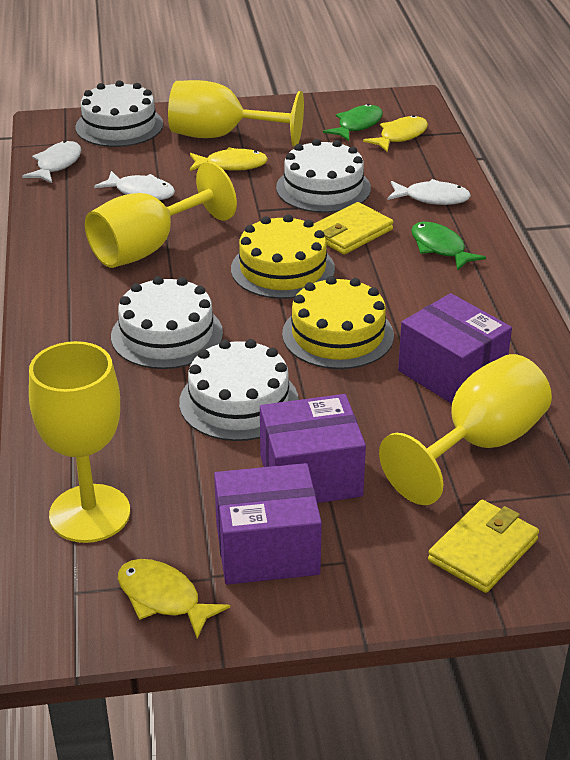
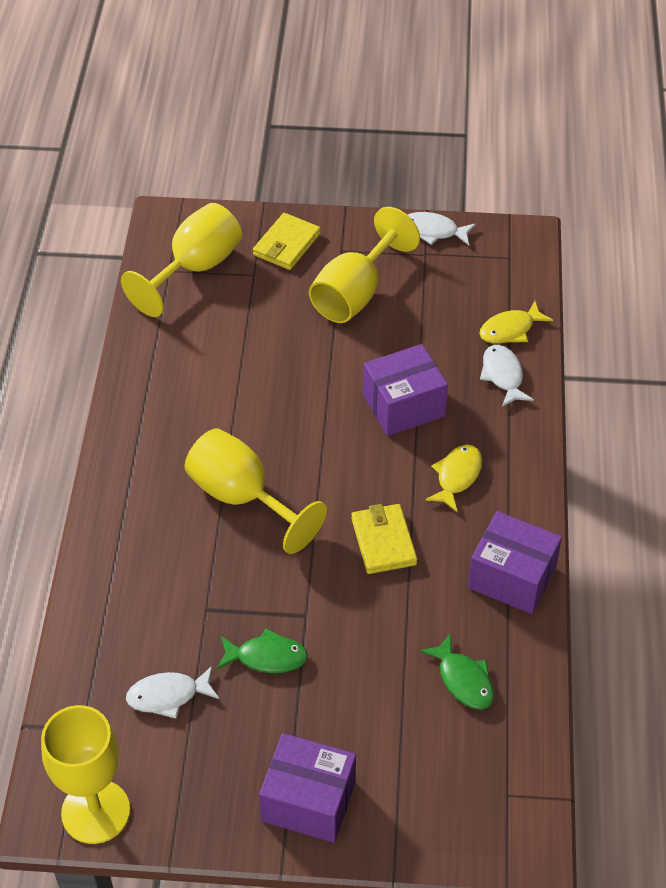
white cake: [75,80,163,147] [111,276,223,369] [179,339,299,441] [276,139,371,213] = 4 -> none = 0
yellow cake: [231,214,335,299] [282,276,394,369] = 2 -> none = 0
yellow fish: [118,559,230,639] [190,147,268,171] [363,115,428,152] = 3 -> [425,444,482,512] [479,301,553,344] = 2

